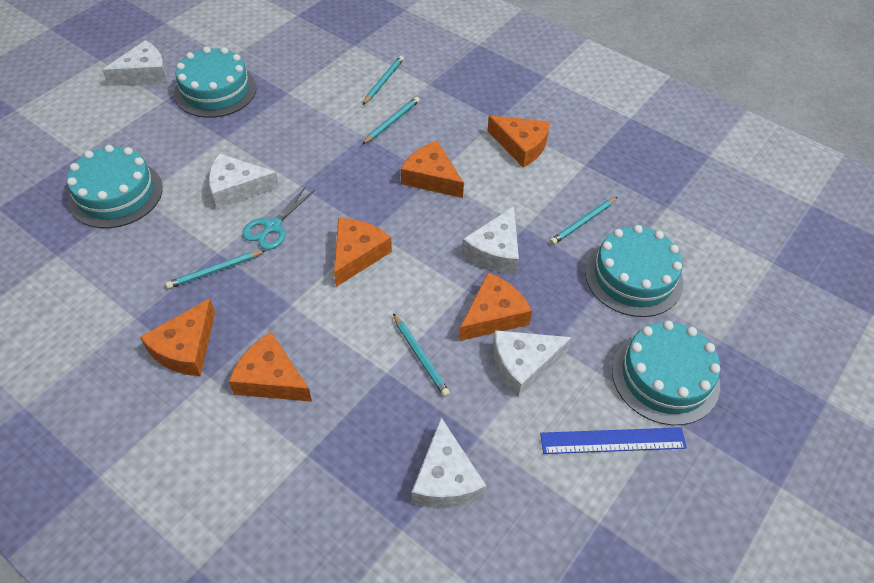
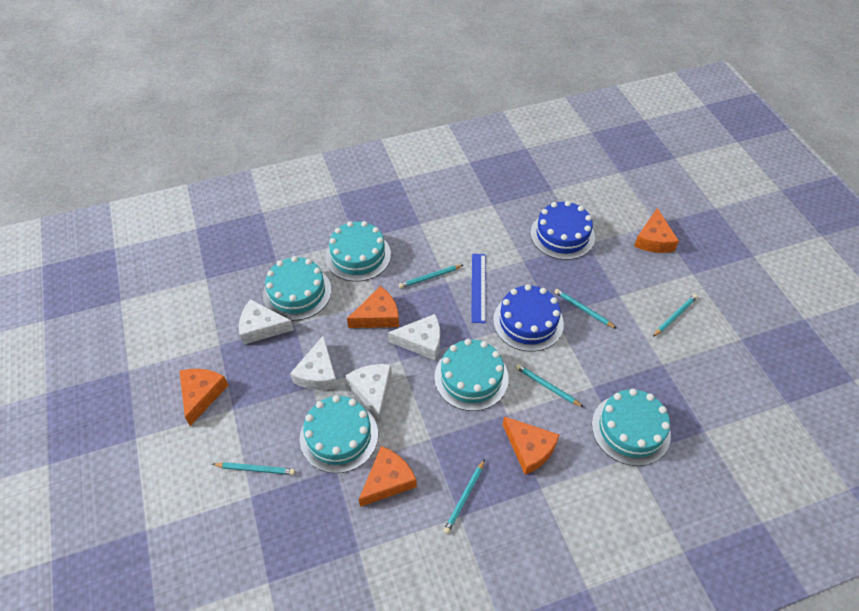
blue cake: none = 0 -> [493,284,564,352] [530,201,595,260] = 2
orange cheese: [140,298,215,376] [229,332,312,402] [334,218,392,287] [401,141,464,198] [459,272,532,341] [488,116,550,167] = 6 -> [179,369,228,426] [347,286,399,328] [359,446,417,507] [503,416,559,475] [634,208,679,253] = 5
turquoise cake: [67,145,163,228] [174,47,257,118] [585,225,683,317] [612,321,720,425] = 4 -> [263,256,331,321] [300,395,378,473] [325,221,391,282] [434,339,509,411] [592,389,671,466] = 5
turquoise pencil: [166,250,266,289] [362,97,420,144] [363,56,404,105] [393,313,450,397] [550,197,617,245] = 5 -> [212,462,295,475] [399,265,463,288] [443,459,485,534] [515,364,583,407] [554,289,617,329] [653,294,698,337] = 6
turquoise scissors: [242,186,316,250] = 1 -> none = 0
white cheese: [102,40,168,86] [209,153,279,209] [412,418,486,508] [462,206,519,274] [493,330,572,398] = 5 -> [239,299,294,345] [290,335,338,390] [346,364,392,421] [388,314,440,360] = 4

